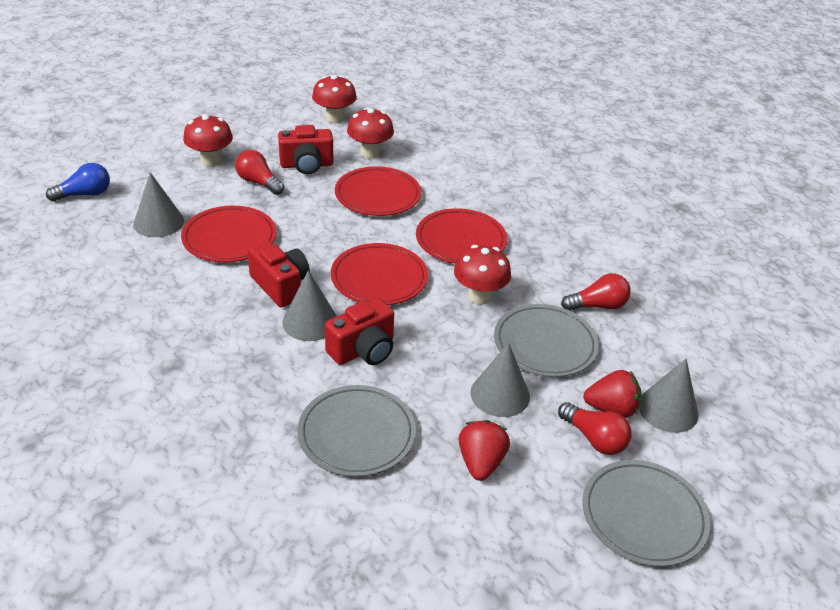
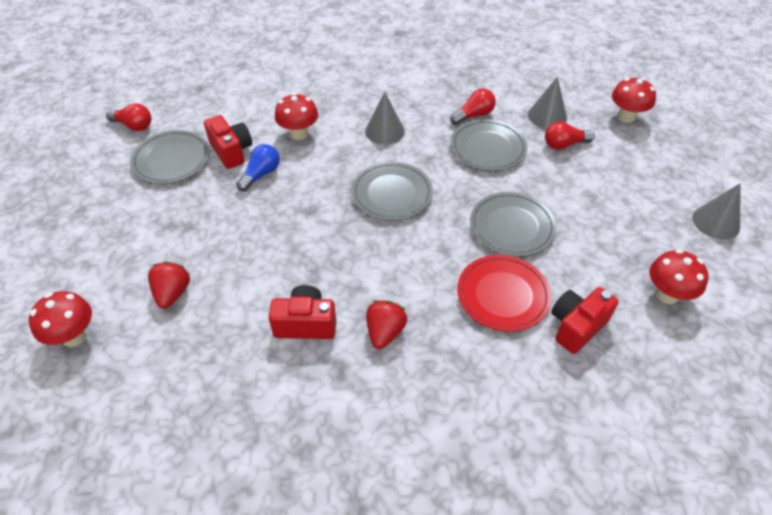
grey cone: [133,172,184,237] [282,270,337,341] [470,343,530,417] [639,359,699,433] = 4 -> [365,92,405,145] [528,77,567,129] [692,183,741,240] = 3
grey plate: [298,385,416,477] [494,304,599,377] [582,460,710,567] = 3 -> [130,130,210,183] [351,162,433,220] [451,119,527,171] [470,192,556,256] = 4
red plate: [181,206,276,262] [331,243,428,305] [335,166,421,216] [416,208,507,264] = 4 -> [457,255,551,332] = 1

